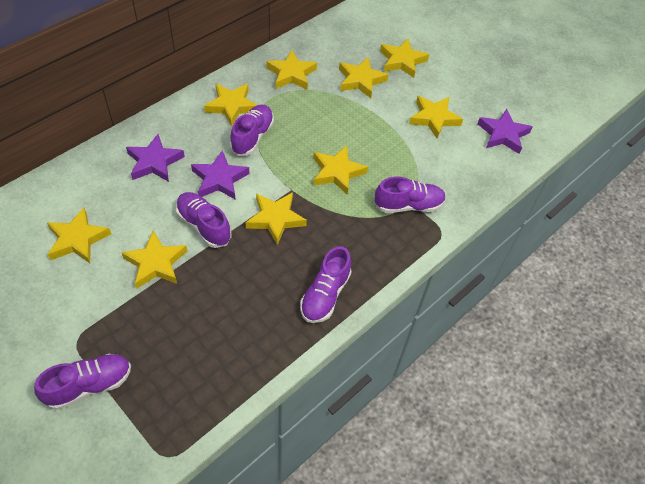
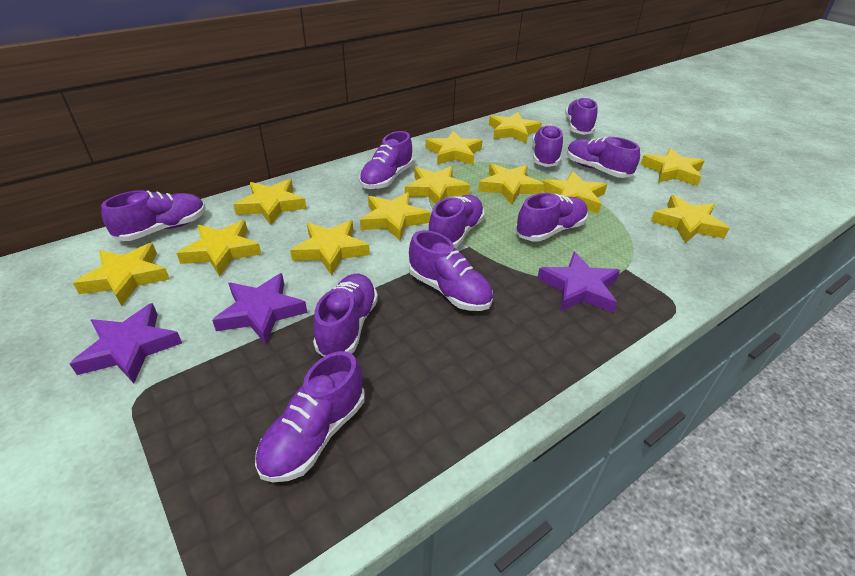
purple shoe: [34,354,131,410] [176,192,231,248] [230,104,274,156] [300,246,352,323] [374,177,446,213] = 5 -> [101,190,205,241] [255,351,365,483] [313,274,378,357] [359,131,413,189] [409,230,493,311] [429,195,485,248] [516,193,588,242] [532,124,563,167] [565,97,597,135] [567,137,640,178] = 10
yellow star: [47,208,111,263] [122,231,187,289] [204,84,257,127] [246,192,307,245] [266,50,317,90] [313,145,368,195] [339,57,389,98] [380,39,429,78] [409,96,463,139] = 9 -> [73,243,170,306] [176,220,261,277] [233,179,307,225] [290,220,370,275] [360,192,431,241] [405,166,470,204] [426,131,483,165] [478,163,544,205] [489,112,542,144] [542,171,607,214] [640,148,704,186] [651,195,729,243] = 12

